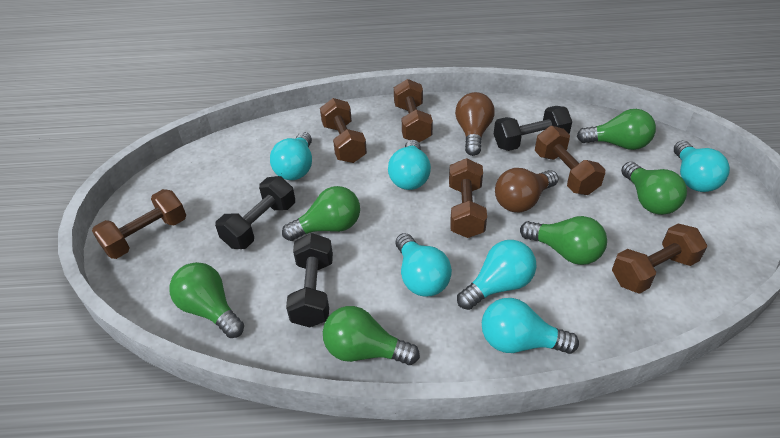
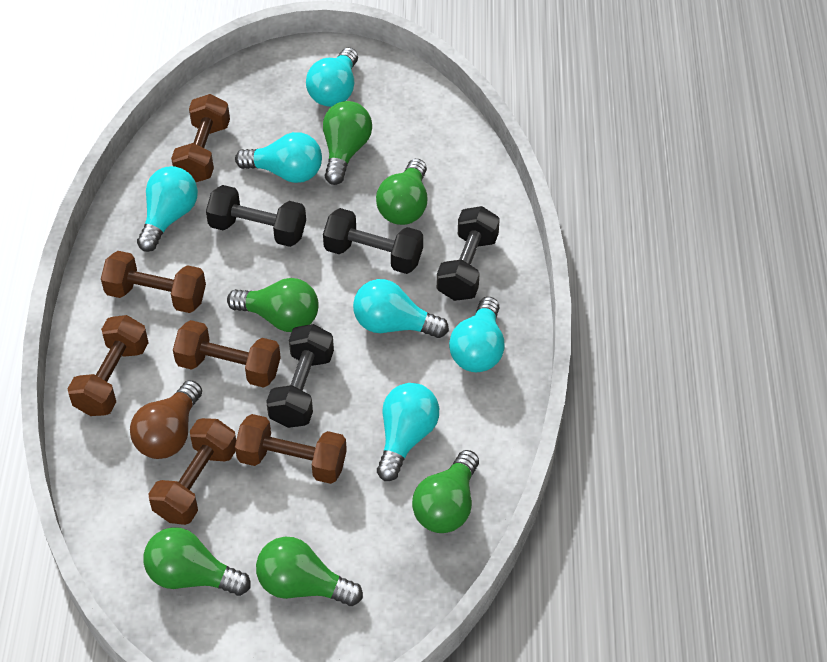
black dumbbell: [215,176,295,249] [286,233,333,328] [494,106,572,151] = 3 -> [206,185,306,247] [266,324,334,428] [323,208,423,274] [437,206,500,301] = 4
brown light bulb: [455,92,495,156] [495,168,558,213] = 2 -> [130,380,202,459] = 1

